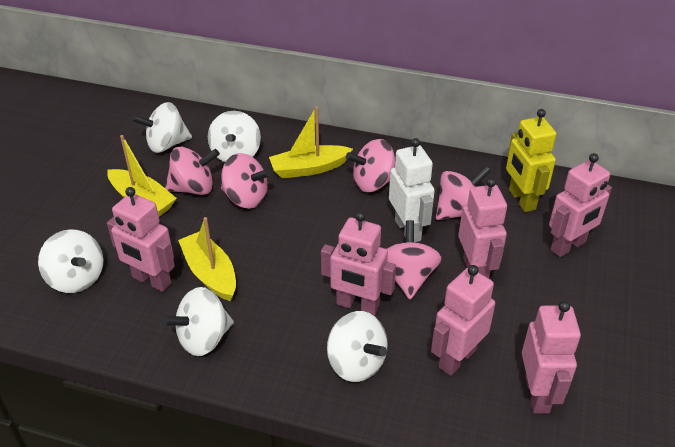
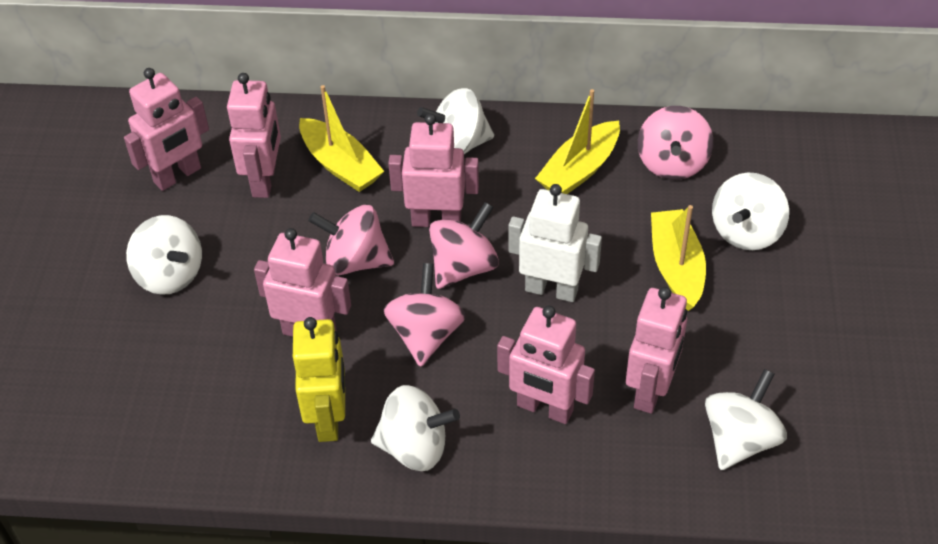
pink spinning top: [165,147,220,195] [221,153,271,209] [346,139,395,192] [387,220,442,299] [436,166,491,220] = 5 -> [308,205,394,275] [383,263,466,367] [429,202,499,289] [638,106,713,180] = 4

